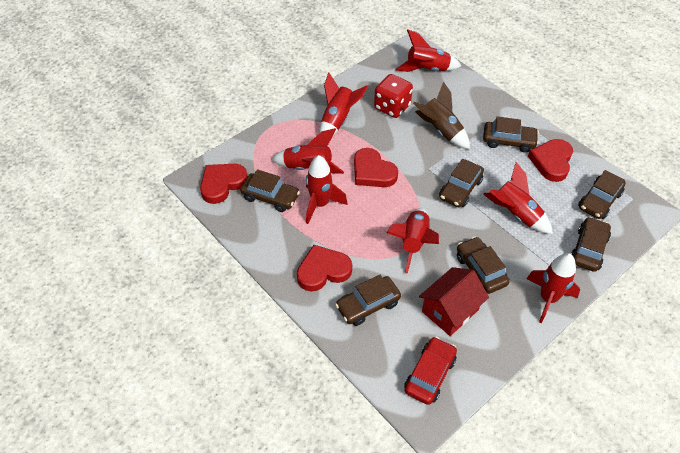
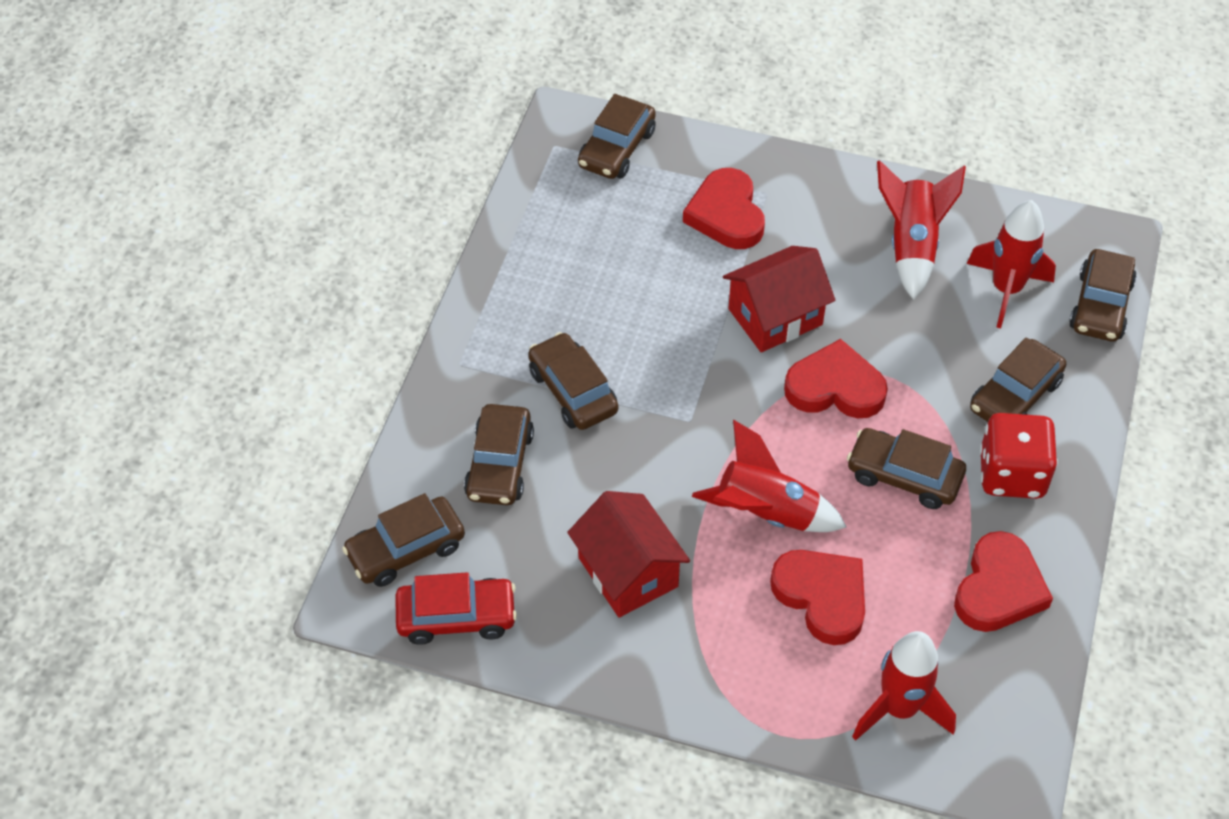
brown rocket: [413,81,470,149] = 1 -> none = 0
red house: [419,267,489,336] = 1 -> [567,491,690,618] [723,246,835,352] = 2
red rocket: [271,128,344,174] [306,155,348,224] [319,73,368,135] [387,208,439,274] [396,30,461,72] [483,162,553,234] [526,253,580,323] = 7 -> [692,420,847,532] [852,631,956,741] [877,160,966,300] [967,200,1056,328] = 4

